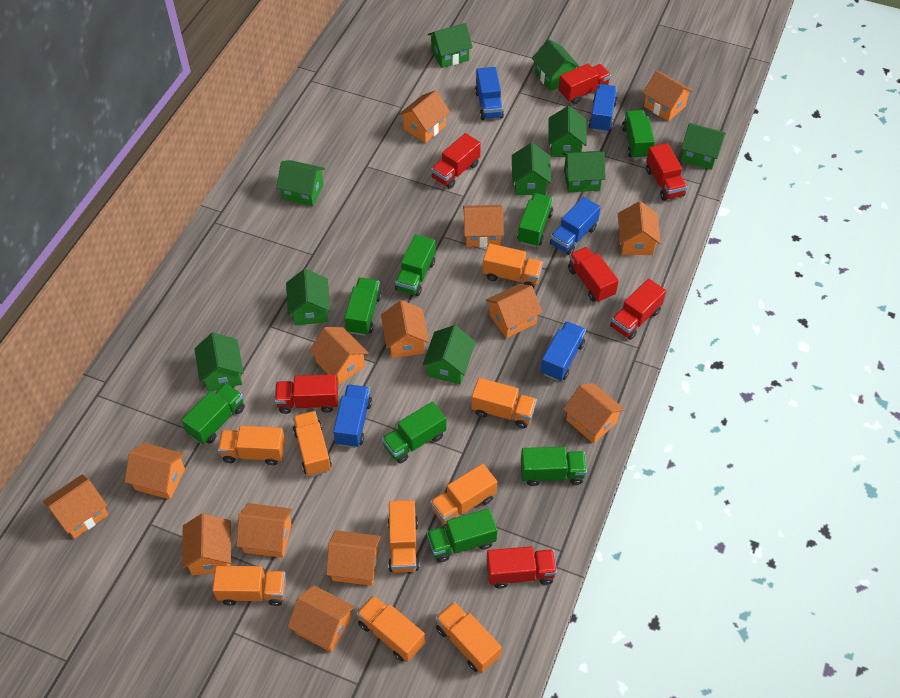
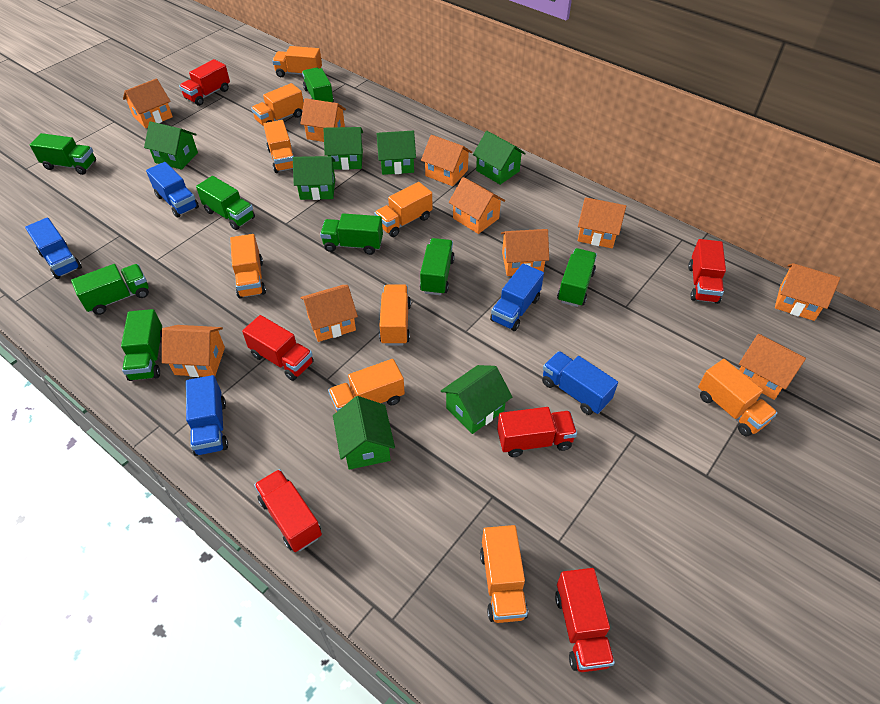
green house: [194,332,244,392] [276,160,325,207] [286,269,330,326] [423,325,476,384] [428,23,473,68] [512,143,551,195] [532,39,580,91] [548,106,587,157] [563,151,606,192] [681,123,726,169] = 10 -> [144,121,198,170] [293,156,335,200] [324,127,363,170] [333,396,395,470] [376,131,416,175] [441,365,512,434] [473,131,526,185] = 7
orange house: [43,474,108,539] [125,443,185,499] [182,513,231,575] [236,503,292,558] [287,585,355,652] [309,327,369,385] [326,530,381,586] [381,300,429,358] [399,90,450,143] [463,205,504,247] [486,284,542,338] [563,383,625,443] [618,201,661,255] [643,70,693,121] = 14 -> [123,78,173,128] [162,325,225,377] [300,98,346,142] [300,285,358,342] [421,135,472,186] [449,177,505,234] [501,229,549,276] [578,197,626,248] [739,334,806,400] [775,263,840,321] = 10
red truck: [275,375,338,414] [431,133,481,189] [486,546,557,589] [558,63,611,104] [568,247,619,302] [610,279,666,340] [646,143,687,201] = 7 -> [179,59,230,106] [242,315,314,381] [254,469,322,552] [497,407,577,457] [555,568,615,672] [688,239,726,304] = 6

